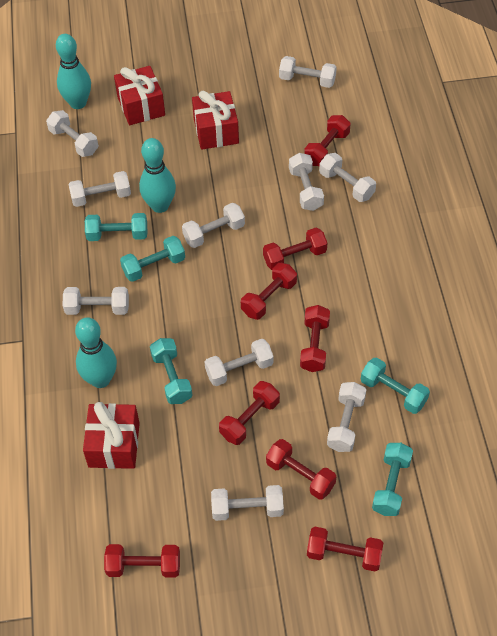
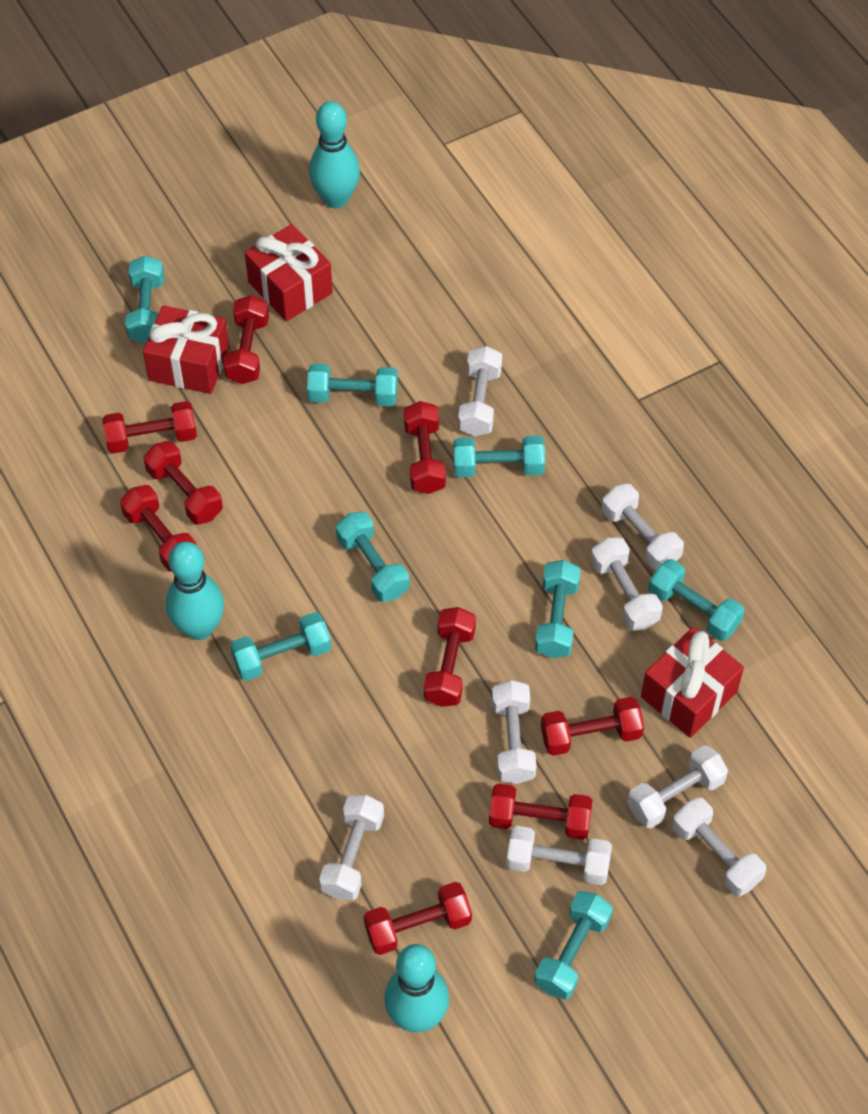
red dumbbell: [104,544,180,578] [219,381,280,445] [241,263,297,320] [263,228,327,270] [266,439,336,500] [300,305,330,372] [304,115,350,166] [307,527,383,571] = 8 -> [102,401,197,454] [120,485,196,572] [144,441,223,525] [224,295,269,384] [364,882,472,955] [404,401,446,494] [424,607,476,707] [489,783,592,840] [541,697,644,756] = 9
turquoise dumbbell: [85,213,147,241] [120,236,185,282] [150,338,193,404] [361,357,430,414] [372,443,413,516] = 5 -> [125,256,164,343] [230,612,331,681] [307,363,398,406] [336,512,409,602] [453,436,545,477] [535,560,581,658] [535,891,613,1000] [648,559,745,641] = 8
white dumbbell: [46,110,99,157] [63,287,129,315] [69,171,131,207] [182,203,245,248] [205,339,274,386] [211,485,284,521] [279,56,337,88] [289,153,324,211] [319,153,376,202] [327,382,366,452] = 10 -> [319,795,384,900] [458,346,502,436] [492,680,537,784] [506,826,612,885] [591,537,663,630] [601,483,684,570] [627,745,728,828] [672,797,766,897] = 8

